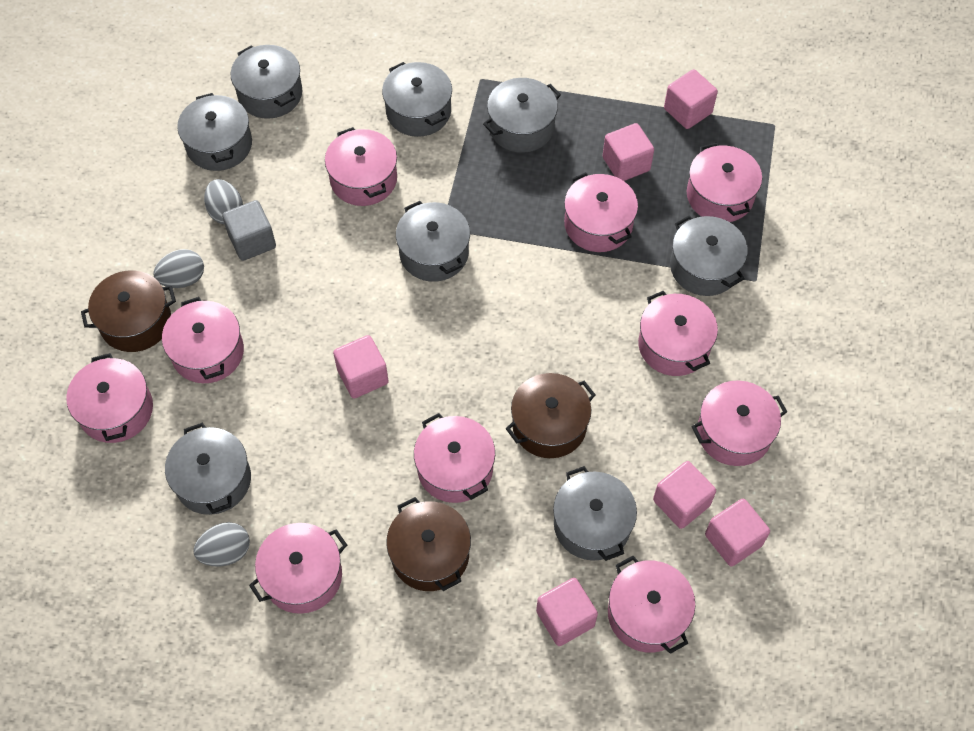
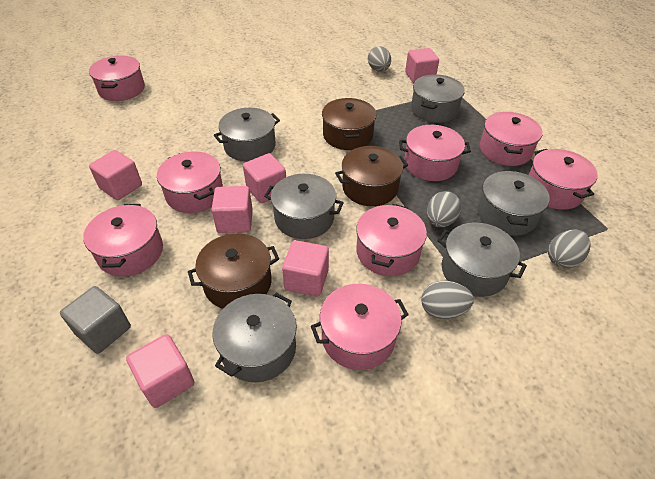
grey egg: [153,249,204,288] [193,522,250,566] [204,179,243,224] = 3 -> [368,46,391,72] [421,281,474,319] [427,191,461,227] [548,230,591,268] = 4
grey pot: [165,423,251,515] [177,93,252,171] [230,45,302,119] [382,62,452,137] [396,201,470,282] [483,78,561,153] [553,466,637,561] [670,216,748,296] = 8 -> [213,293,297,383] [214,108,280,162] [264,174,344,239] [411,74,465,123] [437,222,527,297] [477,170,550,236] = 6
pink pot: [66,353,153,443] [162,297,244,383] [249,523,347,614] [325,127,397,206] [414,413,495,503] [564,172,638,252] [608,556,695,654] [638,291,718,376] [687,143,762,222] [692,380,787,466] = 10 -> [83,204,163,276] [89,56,145,101] [157,151,223,213] [311,284,409,370] [356,204,427,276] [399,125,471,181] [480,112,543,166] [529,149,598,210] = 8

